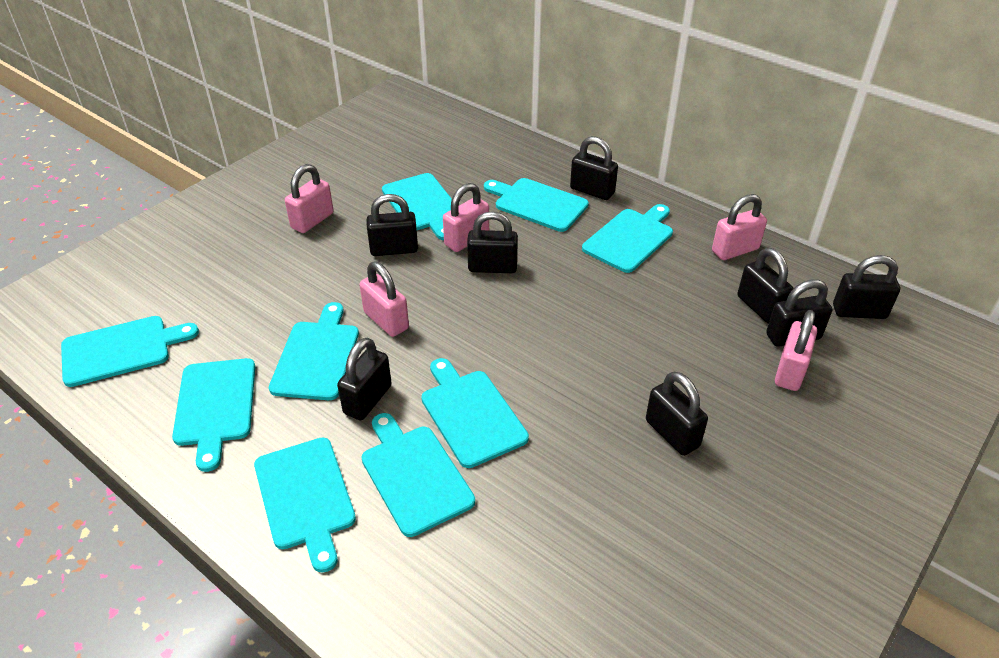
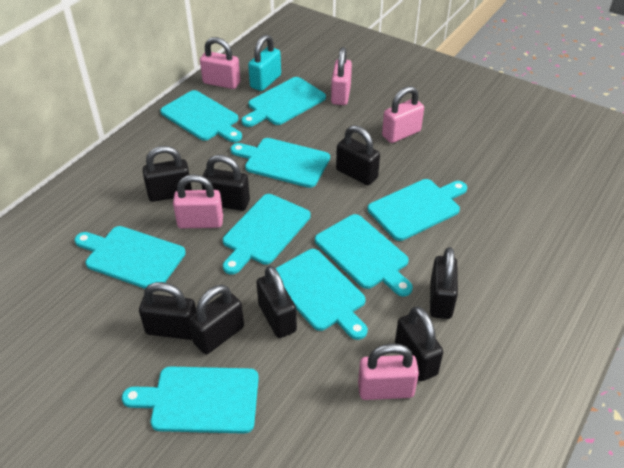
turquoise padlock: none = 0 -> [248,35,281,91] = 1

